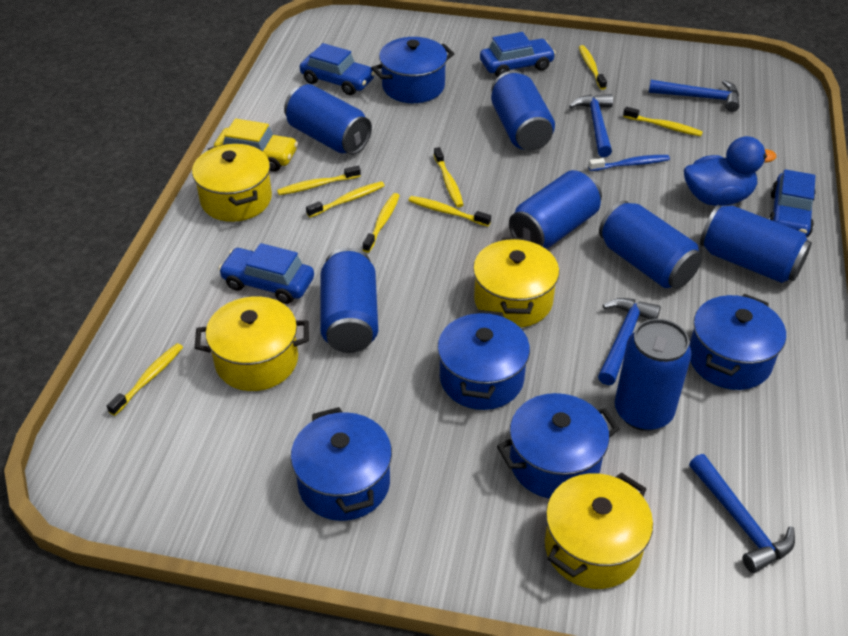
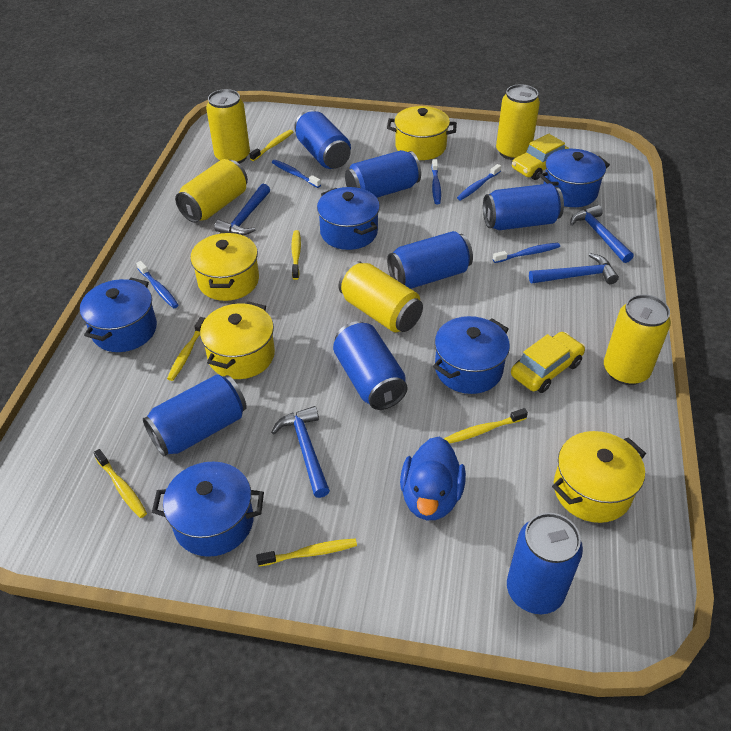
blue car: [218,243,314,304] [300,43,375,95] [480,32,556,77] [768,169,816,237] = 4 -> none = 0
blue toothbrush: [588,155,670,171] = 1 -> [136,261,179,308] [272,160,321,188] [432,159,441,204] [457,164,501,200] [493,243,560,263] = 5
yellow can: none = 0 -> [175,159,248,223] [206,89,250,164] [339,261,423,332] [496,84,540,160] [604,294,671,385] = 5
yellow car: [214,119,298,172] = 1 -> [511,332,585,393] [512,134,569,180] = 2
yellow toothbrush: [107,343,183,416] [277,166,361,195] [306,181,385,218] [363,193,400,253] [408,196,491,227] [434,147,463,207] [579,45,607,90] [623,107,703,136] = 8 -> [93,449,147,518] [167,317,206,381] [250,130,293,161] [256,539,357,566] [291,230,301,280] [444,408,528,444] = 6

